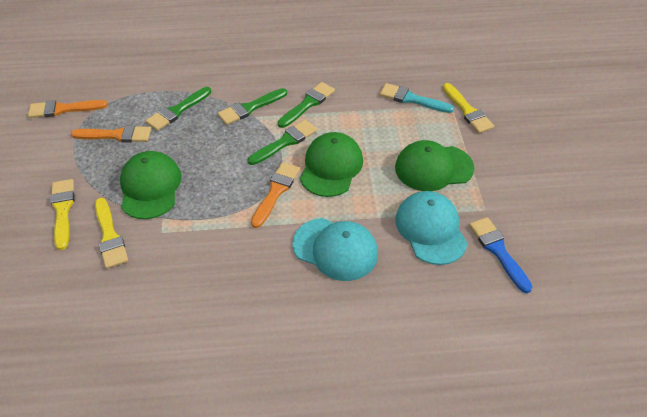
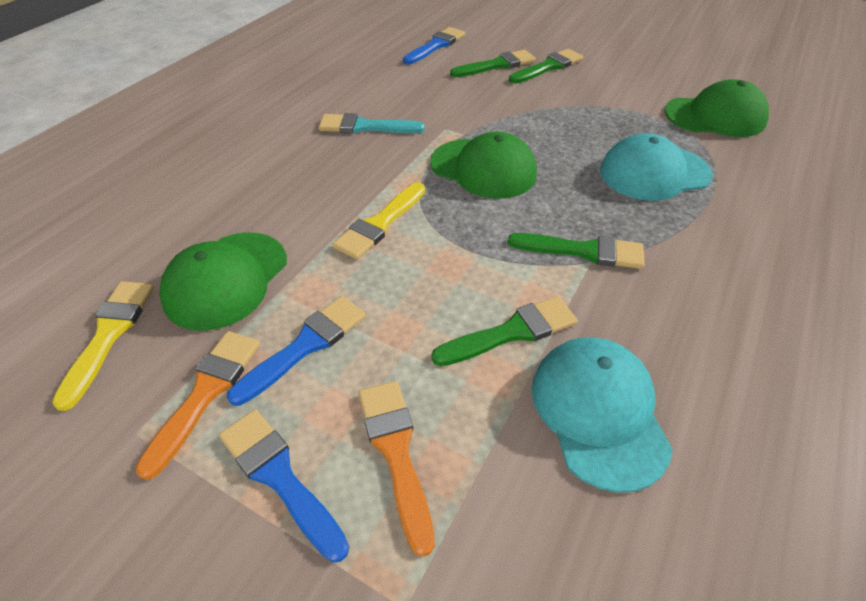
blue brush: [469,217,532,293] = 1 -> [219,409,349,562] [227,296,366,406] [403,27,465,64] = 3
orange brush: [28,100,108,118] [71,125,151,143] [251,162,300,228] = 3 -> [135,331,260,480] [358,381,435,557] = 2
yellow brush: [50,179,74,250] [95,198,128,269] [443,83,494,133] = 3 -> [52,281,154,411] [333,182,425,259] = 2

